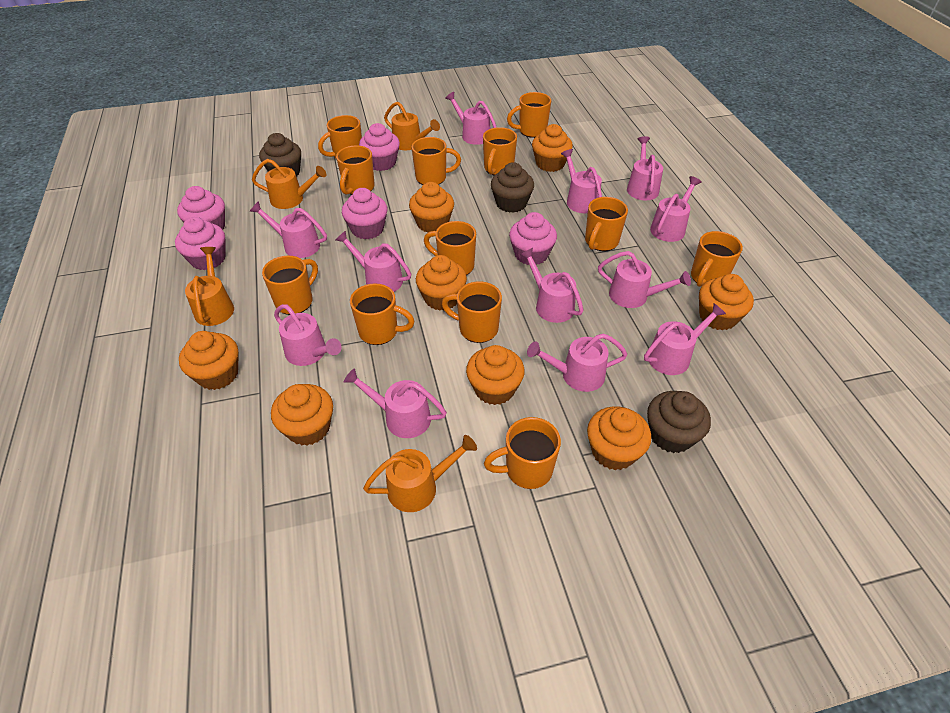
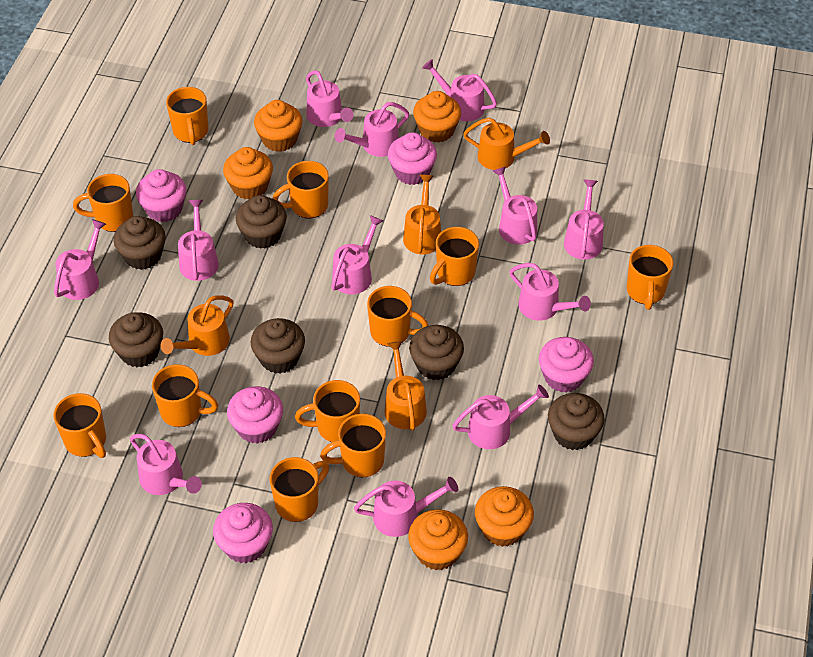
brown cupcake: [259,133,301,177] [491,162,534,213] [647,391,711,453] = 3 -> [109,312,163,367] [114,216,166,270] [236,195,287,249] [250,318,305,374] [409,325,464,380] [548,393,605,450] = 6
orange cupcake: [179,331,239,390] [271,384,333,446] [409,182,454,233] [416,255,467,311] [466,345,525,405] [532,124,573,172] [587,406,651,470] [699,274,754,330] = 8 -> [223,147,273,200] [254,100,302,152] [408,509,468,571] [413,91,461,143] [475,486,534,547] = 5
orange mug: [262,256,318,315] [318,115,362,160] [336,145,375,195] [350,283,415,345] [411,137,461,185] [424,221,476,275] [442,281,502,343] [483,127,517,176] [484,417,561,489] [507,92,551,138] [585,197,628,251] [691,231,743,287] = 12 -> [54,393,106,458] [73,174,133,232] [152,364,218,427] [166,87,208,145] [269,457,329,522] [273,161,329,218] [295,380,360,442] [320,414,386,477] [367,286,428,347] [430,227,479,286] [627,245,673,310] = 11

